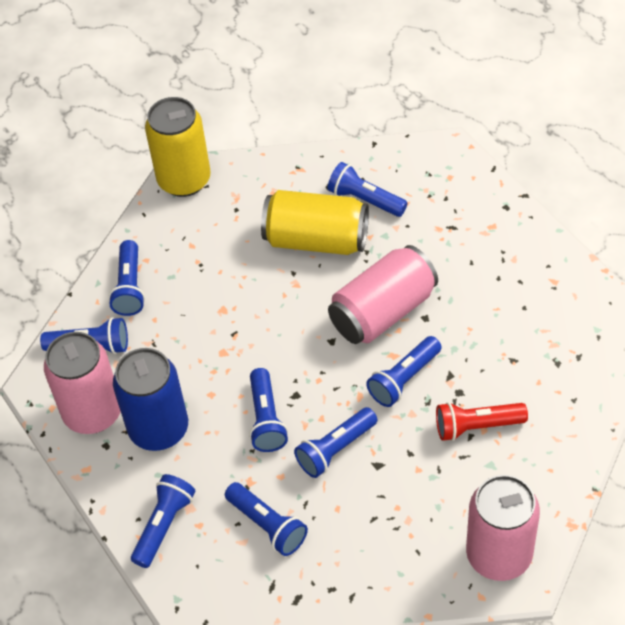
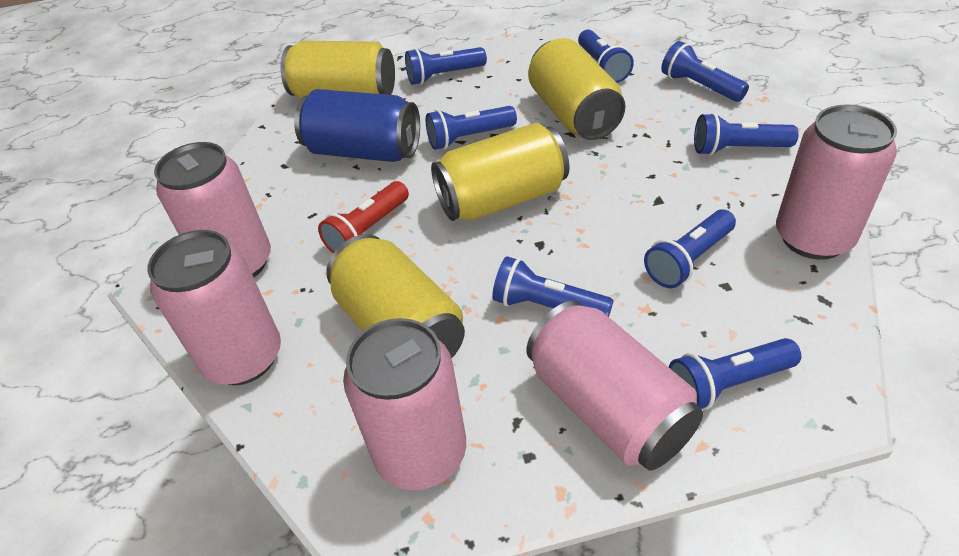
pink can: [44,332,121,434] [328,245,438,344] [466,475,540,581] = 3 -> [147,230,281,385] [154,142,271,277] [343,318,466,490] [526,301,703,470] [776,104,897,260] = 5
yellow can: [145,97,211,197] [261,190,369,255] = 2 -> [280,41,395,98] [326,234,465,359] [431,123,569,221] [528,38,625,140] = 4

